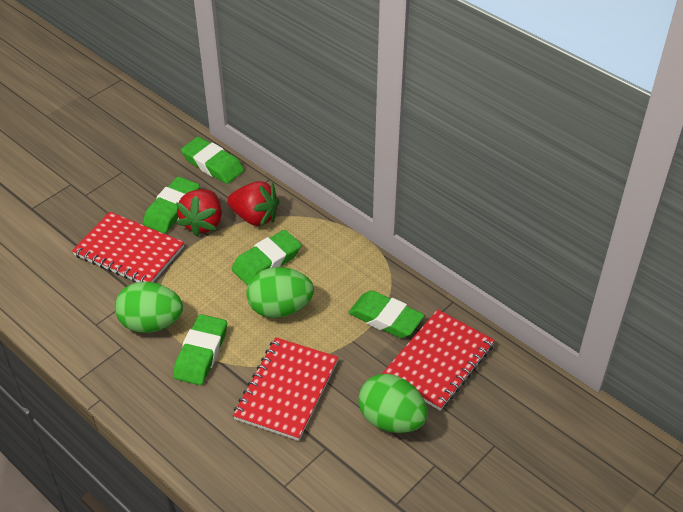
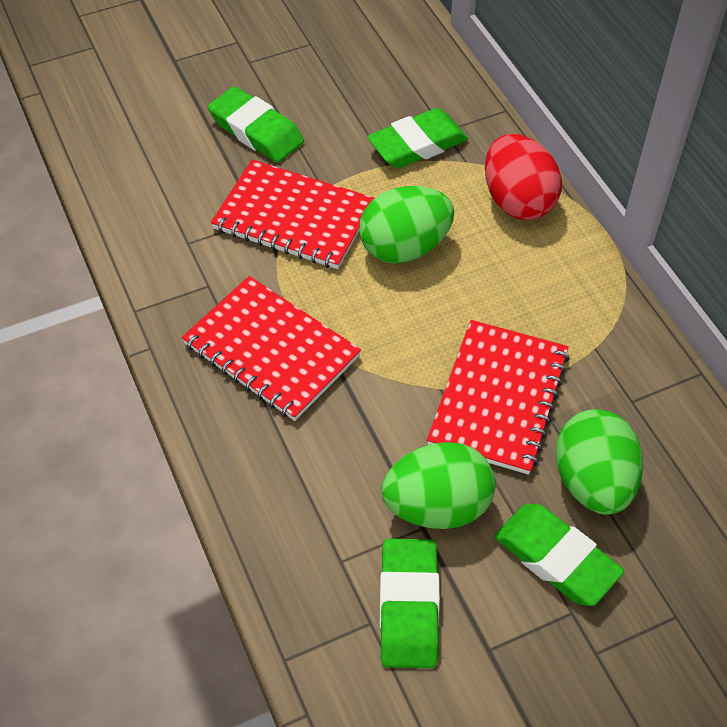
green eraser: [143,177,200,234] [173,314,227,385] [181,137,244,184] [232,230,301,285] [348,290,425,338] = 5 -> [208,86,304,163] [367,108,468,168] [380,539,440,668] [494,504,624,606] = 4
red egg: none = 0 -> [485,134,562,220] = 1
red strawberry: [176,189,222,237] [227,181,280,227] = 2 -> none = 0

